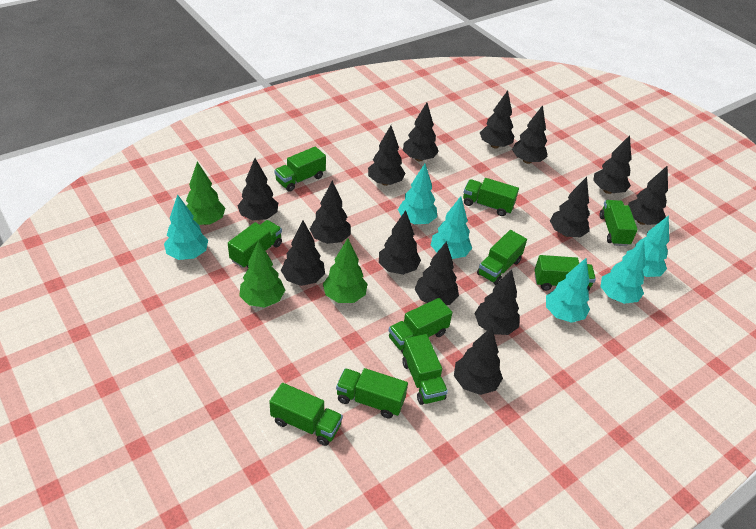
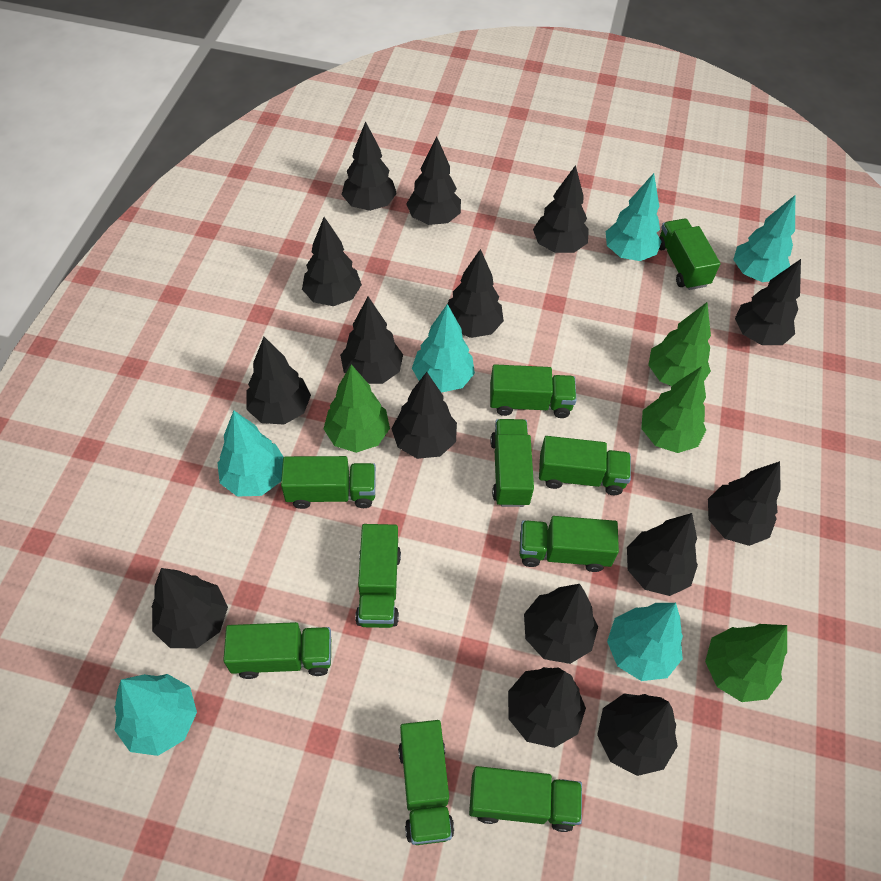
black tree: [238,158,278,220] [281,221,325,286] [310,180,351,244] [368,126,405,186] [379,210,421,275] [403,103,439,161] [415,241,459,305] [454,327,503,395] [474,270,520,335] [480,90,514,148] [512,105,547,164] [550,177,590,237] [593,135,631,194] [628,165,668,225] = 14 -> [151,568,228,649] [246,337,311,425] [302,217,362,306] [340,296,403,384] [342,121,397,211] [391,372,457,459] [406,136,461,225] [448,249,504,338] [508,667,586,748] [524,584,598,664] [533,165,589,253] [597,693,678,776] [627,513,698,596] [708,461,781,546] [735,259,801,345] = 15
green tree: [186,161,225,225] [239,241,285,307] [323,238,367,303] = 3 -> [324,364,390,453] [641,366,706,453] [648,302,711,386] [705,624,787,702] = 4

